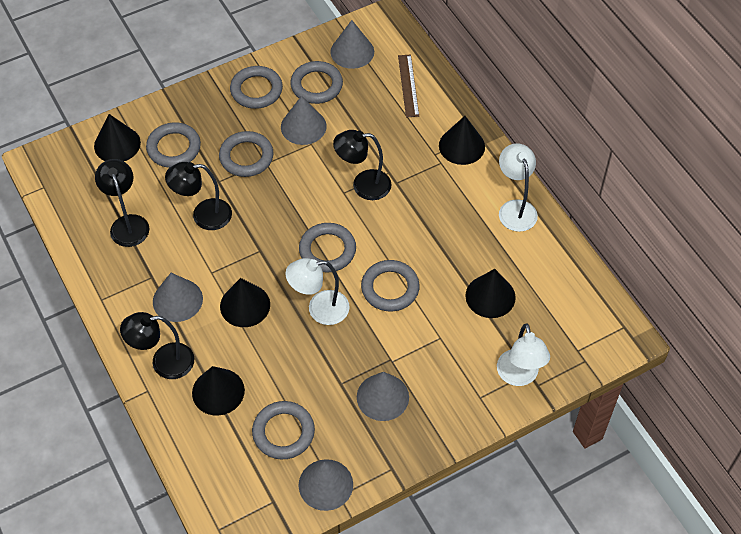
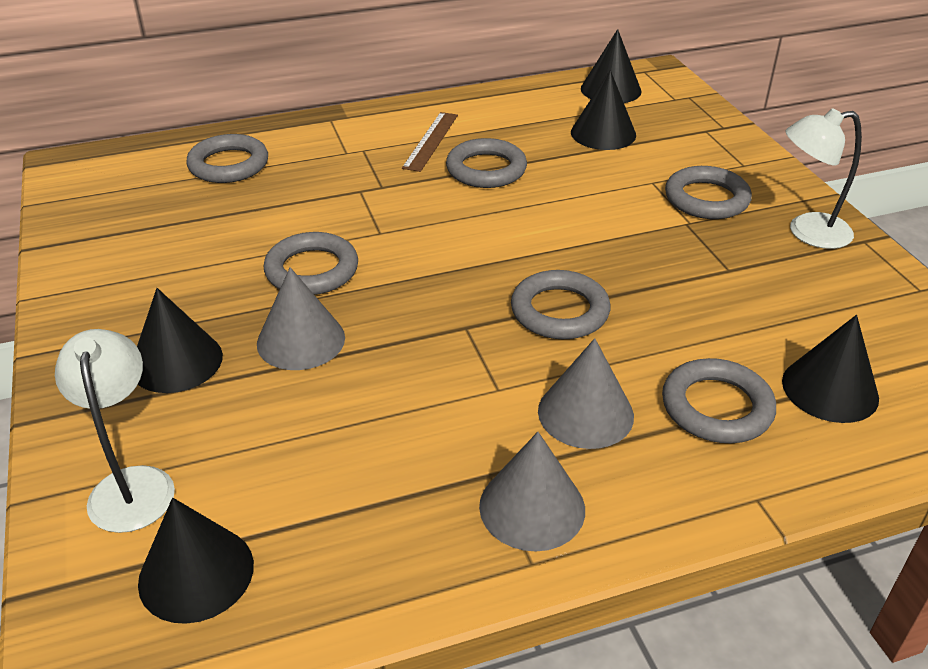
black lamp: [95,159,149,247] [120,312,194,379] [165,162,232,230] [333,130,392,200] = 4 -> none = 0
grey cone: [153,273,203,322] [281,96,327,145] [299,459,353,511] [330,20,374,69] [357,372,409,421] = 5 -> [257,267,345,370] [479,432,585,551] [538,338,634,449] = 3
grey ring: [146,122,201,168] [219,131,274,177] [230,66,283,109] [252,401,315,459] [290,61,343,104] [299,223,356,273] [361,260,420,312] = 7 -> [186,134,268,183] [264,232,358,295] [446,138,527,188] [511,270,610,339] [662,358,776,443] [665,166,752,219] = 6
white lamp: [285,258,350,325] [497,323,550,386] [499,143,538,232] = 3 -> [55,329,175,533] [786,108,862,249] = 2

